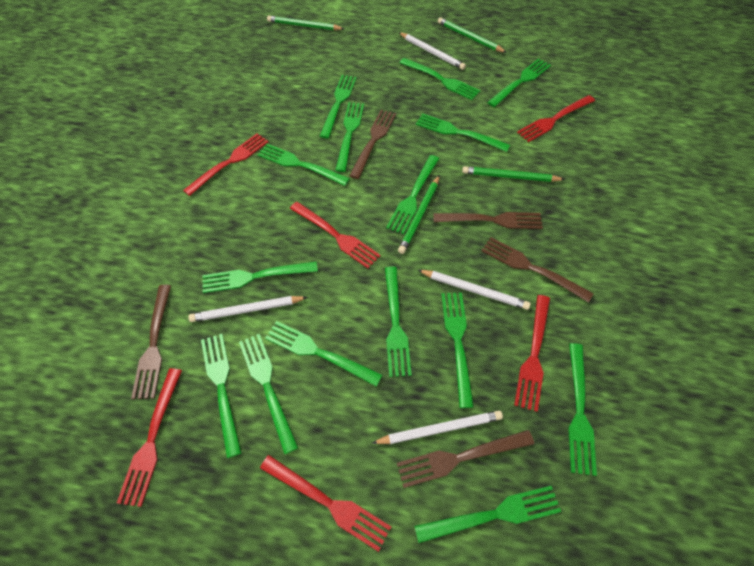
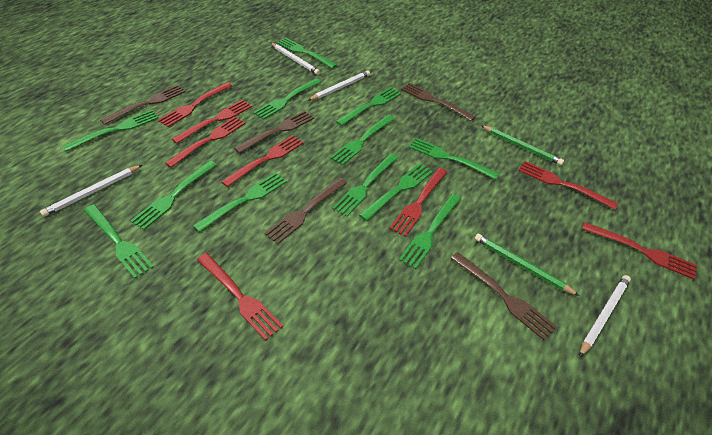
green fork: [201,334,242,458] [202,261,318,293] [239,334,298,454] [257,144,350,186] [265,321,382,387] [320,75,357,138] [335,102,364,172] [385,266,412,377] [386,155,439,234] [400,58,481,100] [414,486,561,543] [416,113,510,152] [441,292,474,408] [487,58,551,107] [568,343,597,476] = 15 -> [62,110,158,152] [84,204,154,279] [131,161,217,230] [193,172,287,232] [253,78,321,120] [277,38,337,69] [330,115,395,165] [332,153,398,217] [336,87,401,126] [359,163,433,221] [399,194,461,269] [409,138,499,180] = 12
green pencil: [267,15,344,30] [398,175,440,254] [438,17,507,53] [462,166,565,182] = 4 -> [475,234,580,296] [481,125,564,165] = 2
red fork: [117,368,182,507] [183,133,269,196] [260,455,391,552] [290,202,381,268] [514,295,550,412] [517,95,595,142] = 6 -> [158,82,232,127] [165,116,246,168] [172,100,252,144] [197,253,283,341] [221,135,304,187] [389,168,447,237] [519,161,618,210] [582,222,697,280] = 8

